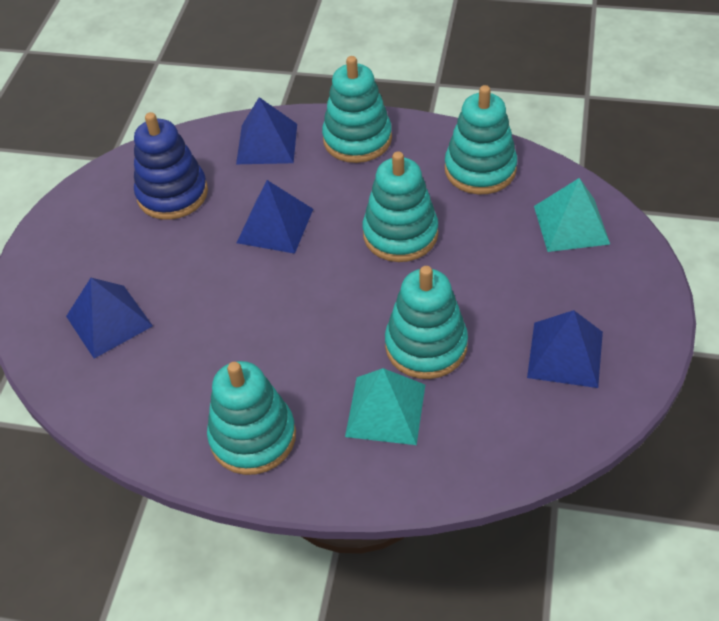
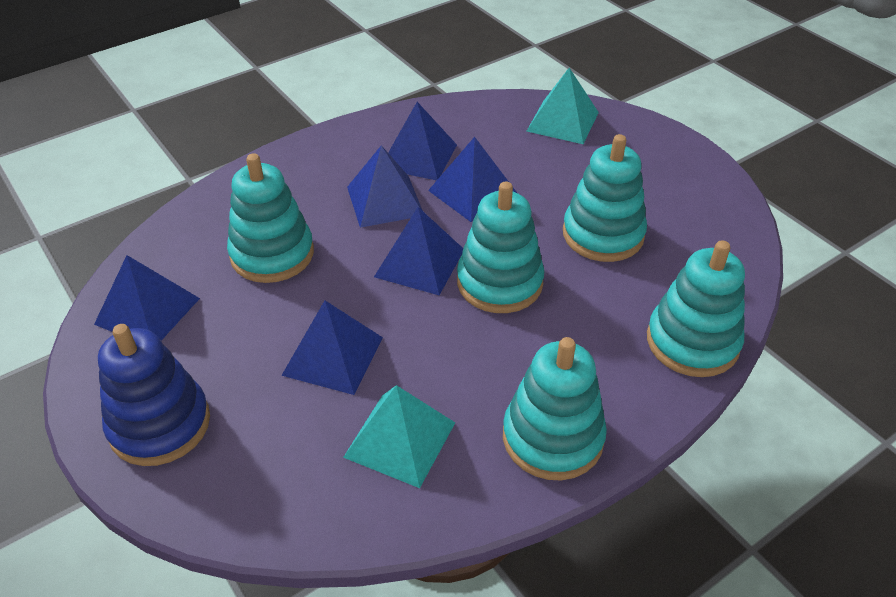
blue pyramid: [66,278,153,359] [236,97,297,164] [237,180,313,254] [527,310,603,388] = 4 -> [94,255,200,341] [281,301,383,395] [347,145,423,228] [374,207,463,295] [388,102,457,181] [428,137,517,222] = 6

